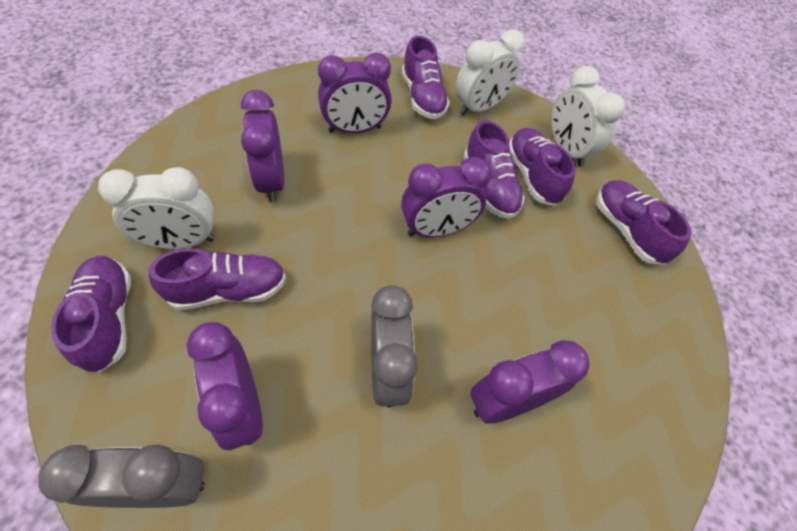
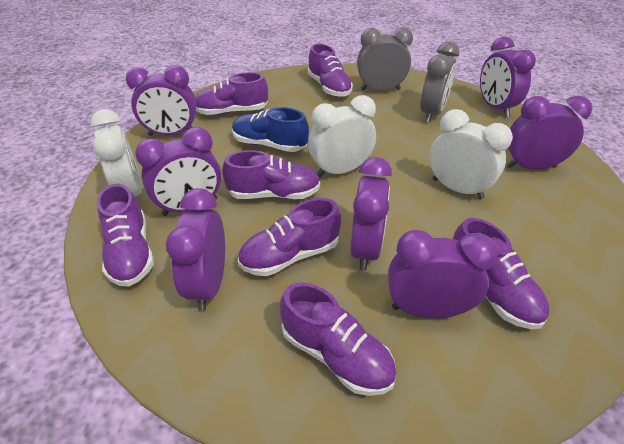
blue shoe: none = 0 -> [232,107,309,152] = 1
purple clock: [186,322,263,450] [241,90,284,203] [318,53,392,133] [401,157,491,237] [471,340,590,424] = 5 -> [126,65,197,136] [135,127,221,216] [166,188,225,311] [350,157,392,271] [388,230,498,318] [480,37,536,117] [506,95,592,170] = 7
purple shoe: [51,256,131,373] [149,248,286,310] [402,36,450,119] [464,120,525,219] [509,128,576,206] [597,180,692,265] = 6 -> [97,184,154,287] [195,72,268,115] [222,150,320,199] [238,198,341,276] [280,282,397,396] [308,44,353,97] [453,218,549,329] = 7

